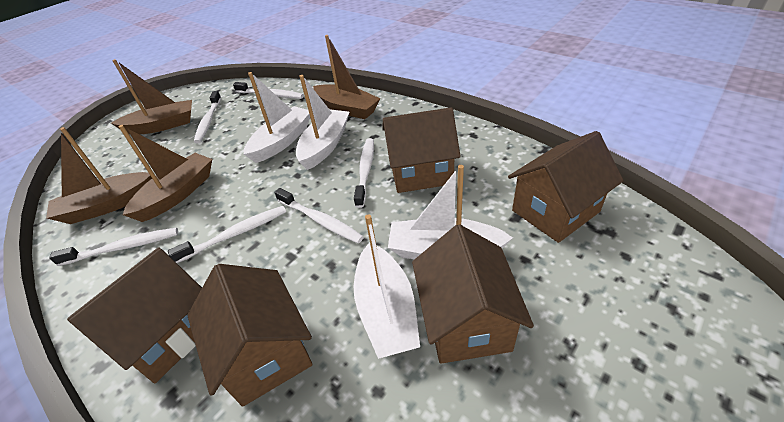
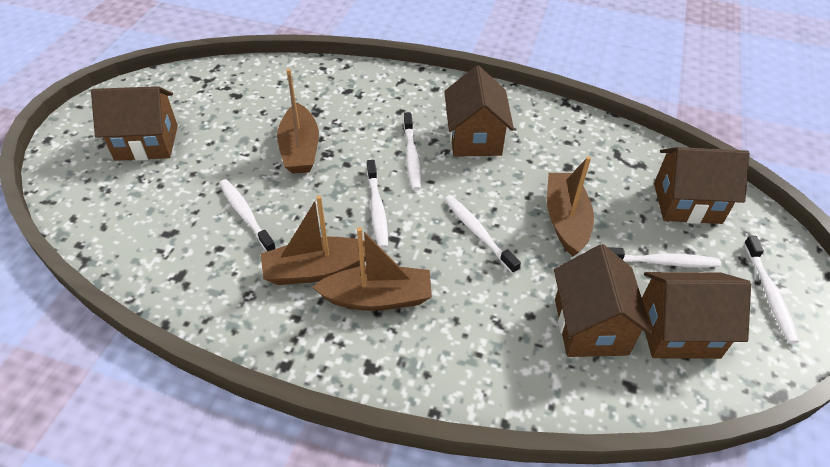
white boat: [244,72,310,163] [296,75,349,170] [354,214,420,359] [388,165,513,259] = 4 -> none = 0

